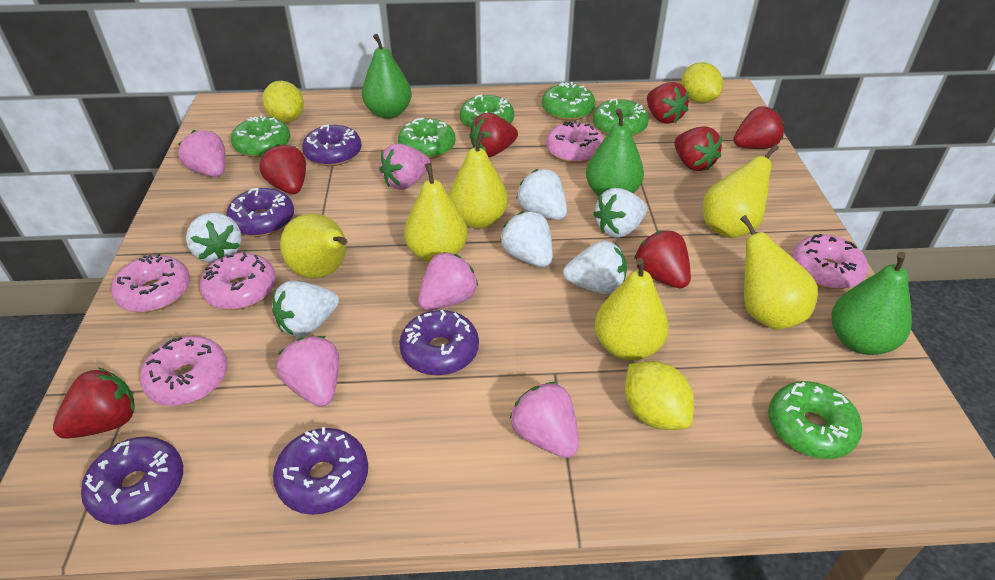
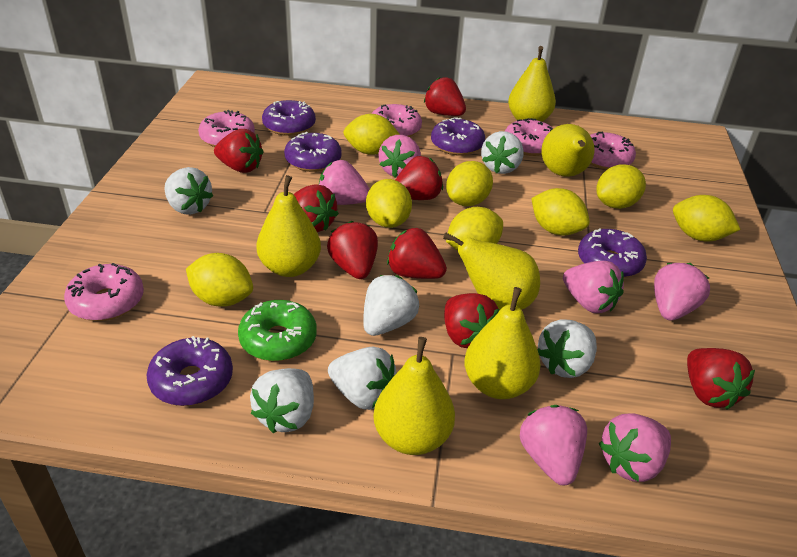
green donut: [231,115,290,158] [398,117,455,159] [460,95,514,129] [542,82,595,121] [593,99,649,136] [768,381,862,459] = 6 -> [238,300,317,361] = 1
green pear: [362,34,412,119] [586,109,644,196] [831,252,912,355] = 3 -> none = 0
pink strawberry: [178,130,225,177] [277,336,339,407] [379,143,430,190] [418,252,478,311] [510,382,579,458] = 5 -> [319,160,370,205] [378,135,421,178] [520,405,587,486] [563,261,624,313] [599,413,671,482] [654,263,710,320] = 6
red strawberry: [53,368,135,439] [260,144,306,194] [469,113,518,157] [634,230,691,288] [647,82,689,124] [675,126,722,171] [733,106,784,149] = 7 -> [214,129,263,173] [293,184,339,232] [327,221,378,279] [387,228,447,279] [396,156,443,200] [424,77,466,116] [444,293,499,348] [687,348,755,409] = 8
yellow lemon: [262,81,304,123] [625,361,694,430] [681,62,723,103] = 3 -> [186,253,253,307] [343,114,400,155] [366,179,412,228] [446,161,493,206] [446,207,503,251] [531,188,590,235] [597,164,646,209] [673,195,741,241] = 8

